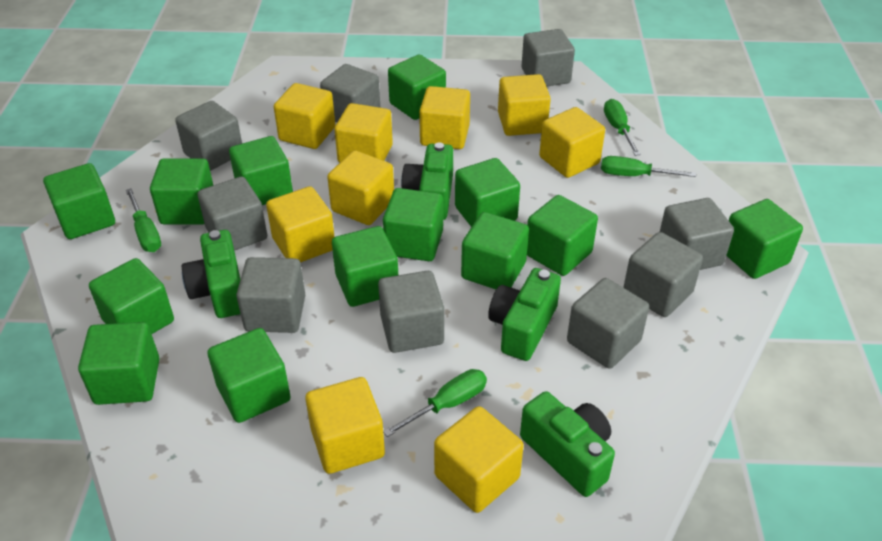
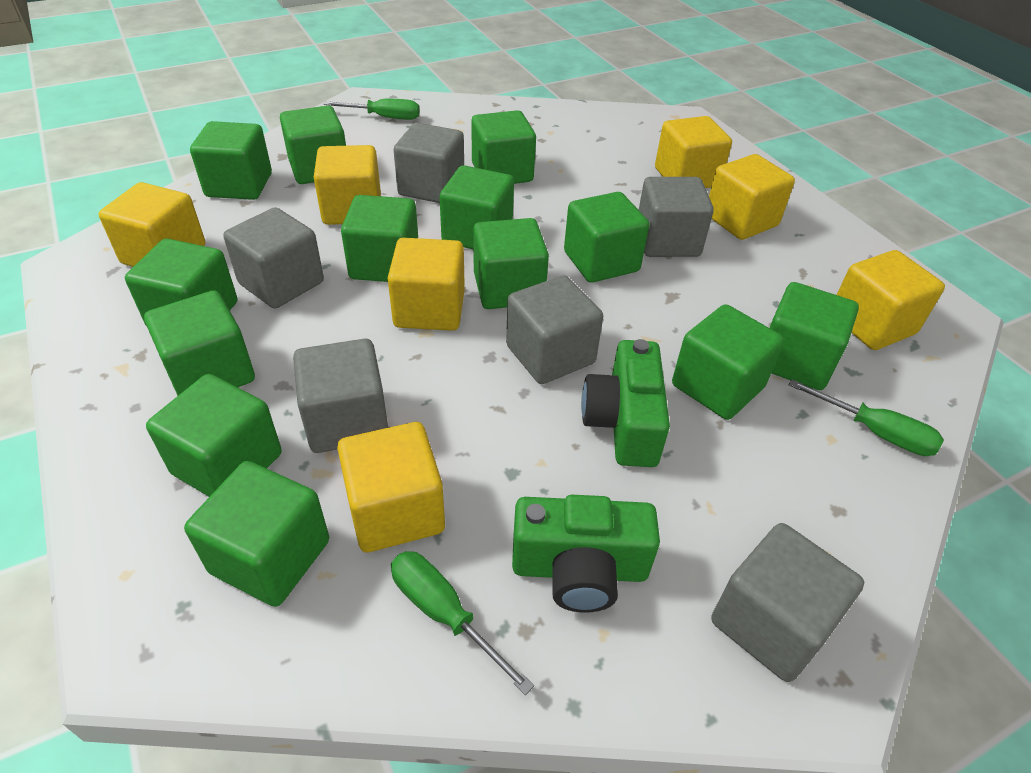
green camera: [182,230,240,318] [401,142,453,220] [488,268,561,361] [520,391,615,497] = 4 -> [512,495,660,613] [581,339,670,467] = 2
green screwdriver: [126,188,161,252] [383,369,487,437] [601,156,696,177] [604,99,641,156] = 4 -> [324,99,420,120] [391,551,534,695] [789,379,944,456] = 3
grey cube: [175,101,242,171] [198,177,267,251] [236,257,305,333] [320,64,380,122] [378,271,444,353] [522,29,575,87] [567,278,649,369] [623,232,703,317] [660,198,734,270] = 9 -> [223,207,324,308] [293,339,388,453] [394,123,464,203] [506,276,603,384] [639,177,714,257] [711,523,864,682] = 6
yellow cube: [266,186,335,262] [274,83,335,149] [305,377,385,474] [327,151,394,225] [334,103,393,163] [419,86,470,149] [434,406,524,513] [498,74,551,136] [539,107,605,178] = 9 -> [99,182,205,267] [314,145,381,225] [337,422,445,552] [388,238,465,331] [655,116,732,188] [709,154,795,240] [837,250,945,350] = 7

